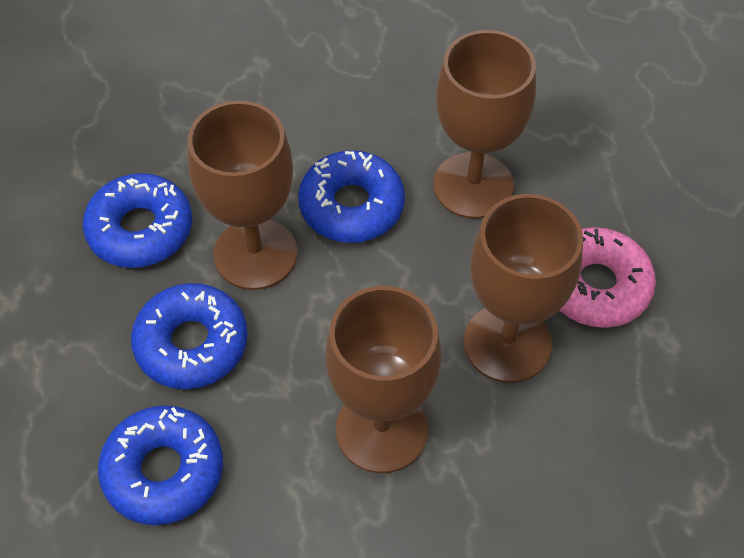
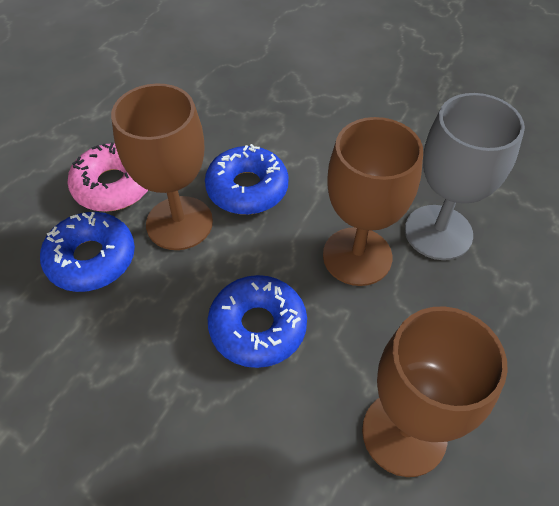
blue donut: [83,173,192,268] [98,405,223,525] [131,283,248,389] [298,150,405,243] = 4 -> [40,212,135,292] [205,144,289,215] [208,275,307,368] = 3
brown goblet: [188,100,298,290] [326,286,441,473] [433,30,536,219] [464,194,583,383] = 4 -> [111,84,213,250] [323,117,423,286] [362,306,508,477] = 3
grey goblet: none = 0 -> [405,93,525,260] = 1

